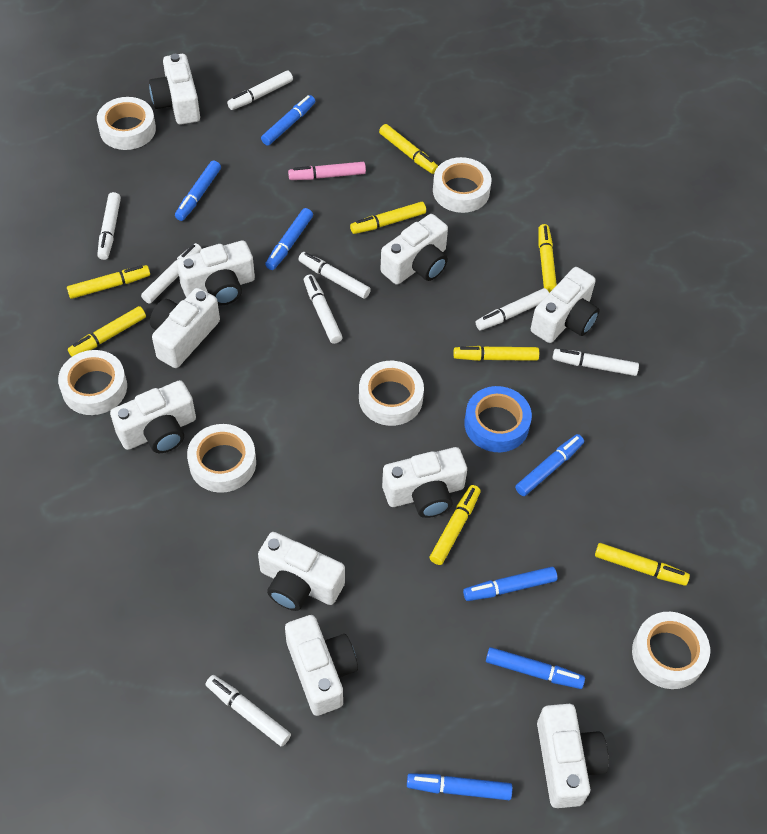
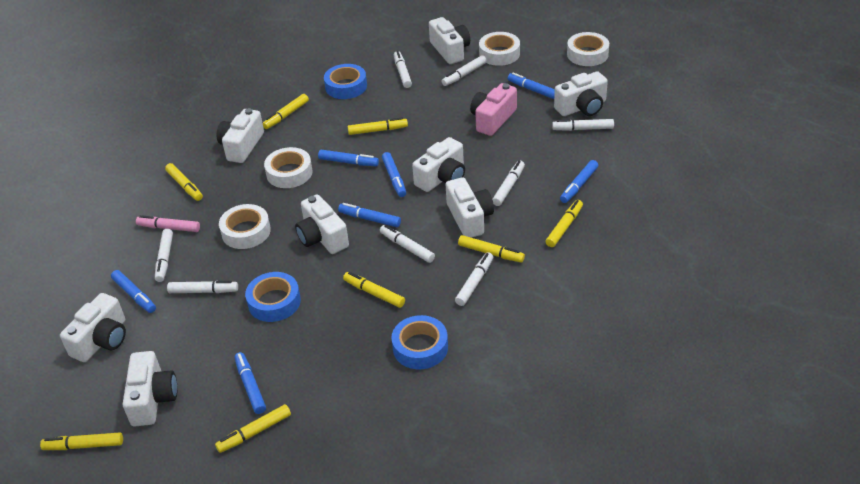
blue tape: [464,386,532,452] = 1 -> [245,272,301,322] [324,64,367,99] [392,315,448,369] = 3
pink camera: none = 0 -> [470,83,517,136] = 1
white camera: [110,380,196,453] [149,54,200,125] [150,288,220,368] [177,240,255,305] [258,532,345,611] [285,615,358,716] [380,214,448,285] [382,447,467,518] [531,267,600,343] [537,704,609,808] = 10 -> [60,293,126,362] [123,351,178,426] [217,108,264,163] [295,194,349,254] [412,137,465,192] [429,17,470,64] [446,177,494,238] [554,71,608,116] = 8
white tape: [58,350,127,415] [97,97,156,150] [187,424,256,493] [359,361,424,426] [433,157,492,213] [632,612,710,689] = 6 -> [219,204,271,249] [264,147,313,188] [479,32,520,66] [567,32,609,66] = 4

